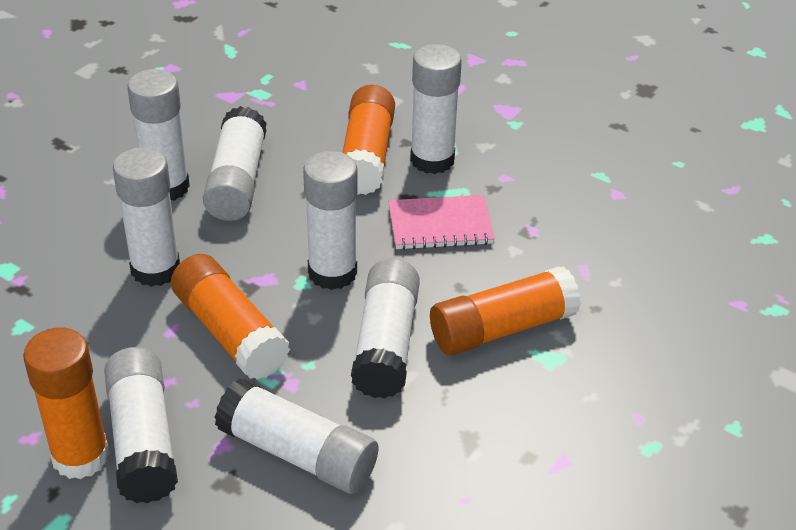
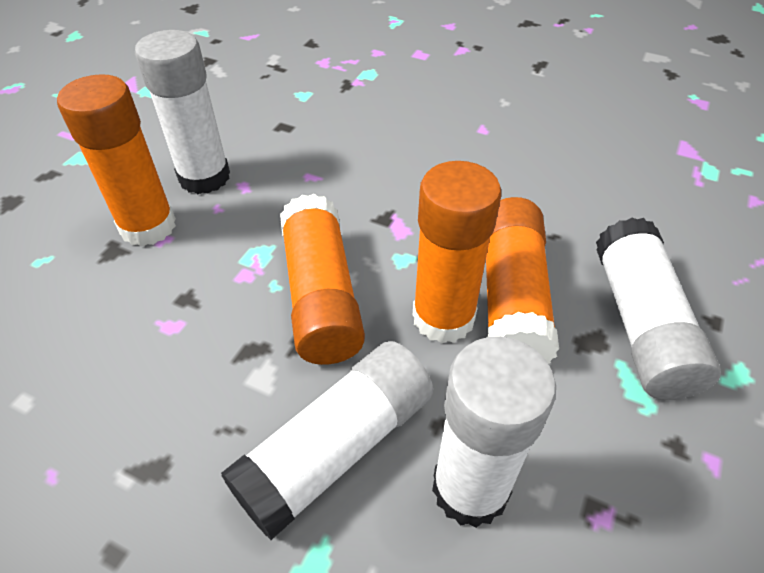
pink notebook: [388,195,495,250] = 1 -> none = 0
white glue stick: [104,347,178,503] [113,147,180,287] [127,69,190,200] [203,106,267,221] [215,378,378,494] [303,151,357,290] [351,258,420,399] [410,44,462,174] = 8 -> [135,30,230,194] [221,341,433,540] [432,336,556,528] [596,218,721,400] = 4

